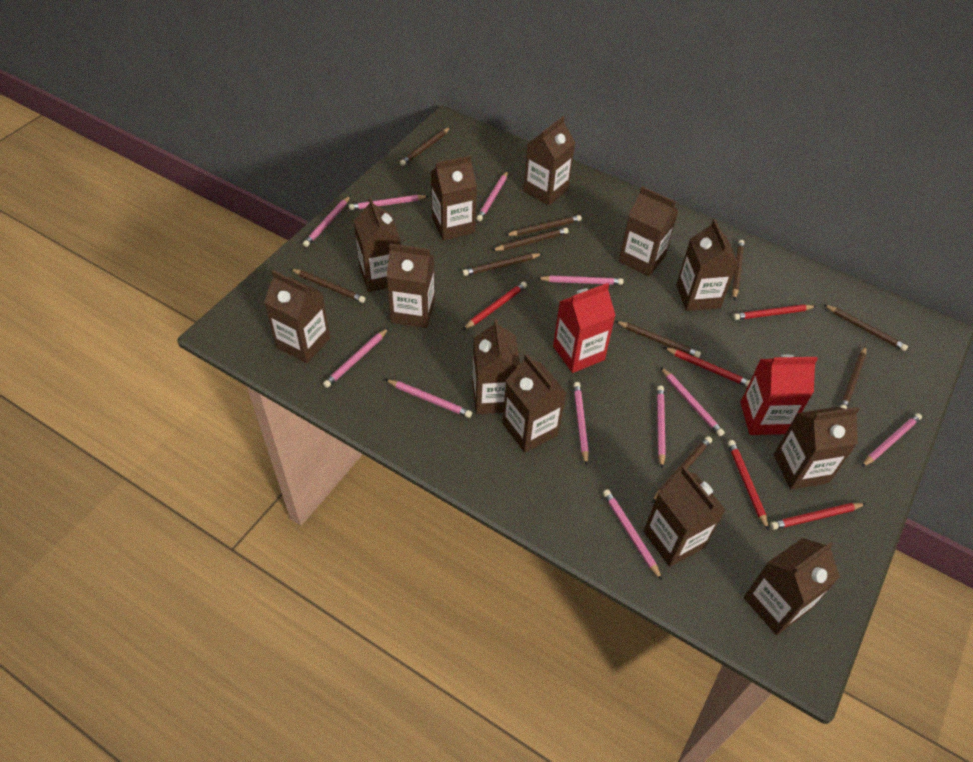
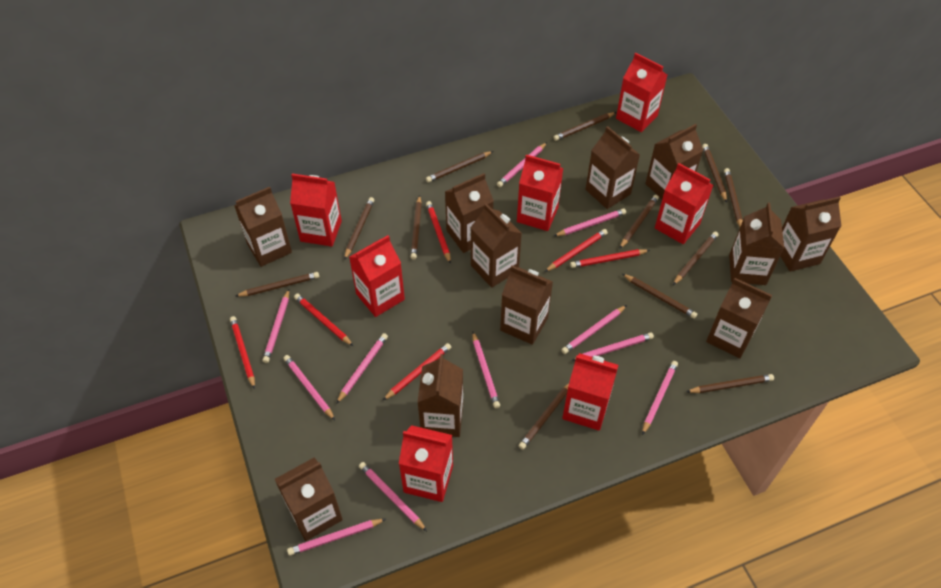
brown carton: [264,270,330,363] [354,198,401,292] [386,244,435,328] [431,155,477,240] [472,319,520,414] [502,353,567,453] [523,116,575,205] [619,186,679,276] [644,466,726,567] [676,219,738,311] [744,538,840,635] [774,407,859,490] = 12 -> [234,187,292,267] [275,458,343,541] [417,354,463,437] [445,173,494,253] [471,203,522,288] [500,266,553,345] [585,126,640,209] [645,124,703,199] [706,278,772,358] [729,203,784,285] [780,196,841,272] = 11
brown pencil: [291,269,366,303] [400,127,451,166] [462,253,542,276] [491,228,568,251] [505,215,582,236] [615,321,701,358] [652,436,712,503] [732,240,744,300] [823,304,908,351] [840,346,866,409] = 10 -> [236,272,319,296] [344,197,374,260] [411,195,422,260] [426,151,493,182] [519,383,569,450] [553,112,616,141] [620,195,659,249] [622,274,697,319] [673,231,718,285] [686,374,774,393] [702,144,727,202] [724,168,743,227] = 12
red carton: [553,283,616,373] [740,355,818,435] = 2 -> [290,173,342,246] [349,235,405,317] [399,425,453,502] [517,154,563,231] [562,353,619,431] [616,53,667,132] [655,163,713,244] = 7
red pencil: [463,282,527,330] [664,347,750,387] [728,440,769,531] [733,304,816,320] [770,503,866,530] = 5 -> [230,316,255,389] [294,293,353,346] [383,343,451,400] [426,201,451,264] [545,229,608,272] [570,249,650,268] = 6

